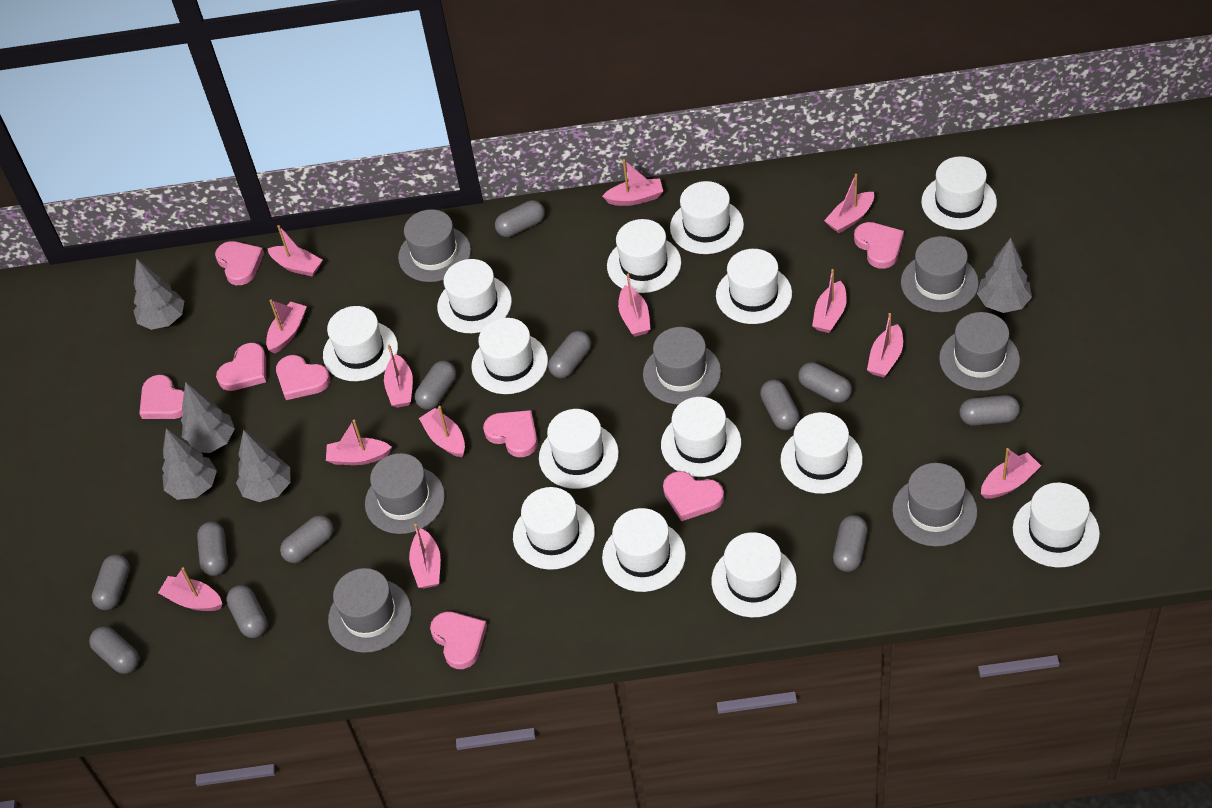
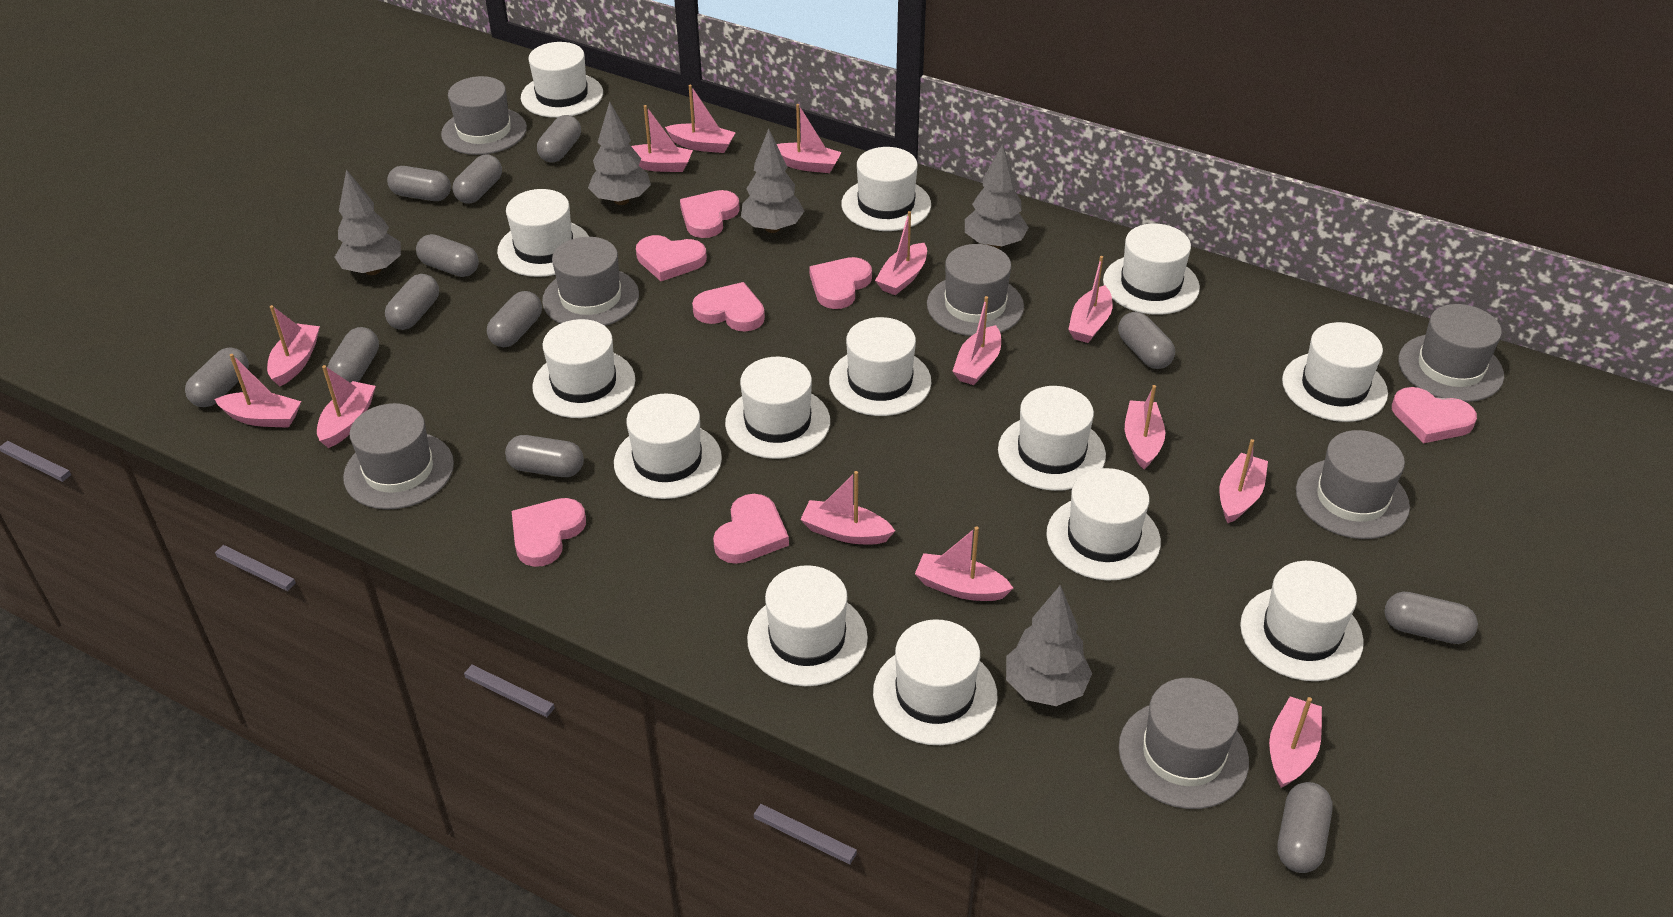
pink boat: [158,567,222,611] [266,300,307,354] [267,225,323,277] [326,420,392,465] [384,344,413,408] [409,524,441,588] [419,406,465,457] [602,159,663,206] [618,273,651,337] [812,269,847,333] [824,174,874,233] [867,313,903,378] [981,448,1041,499] = 13 -> [214,354,301,428] [267,305,320,387] [317,365,376,448] [631,105,693,172] [665,85,736,153] [777,104,842,173] [800,471,895,544] [875,211,927,295] [915,527,1013,601] [952,296,1001,385] [1068,256,1113,343] [1125,385,1165,469] [1219,439,1268,523] [1269,696,1322,788] = 14
pink heart: [139,375,184,419] [215,241,264,285] [216,343,266,391] [276,355,330,400] [430,611,487,669] [483,410,538,457] [663,471,724,521] [854,222,904,269] = 8 -> [512,498,586,567] [636,235,707,281] [680,190,740,238] [692,282,765,332] [713,494,789,564] [809,257,872,309] [1392,387,1477,443] = 7

